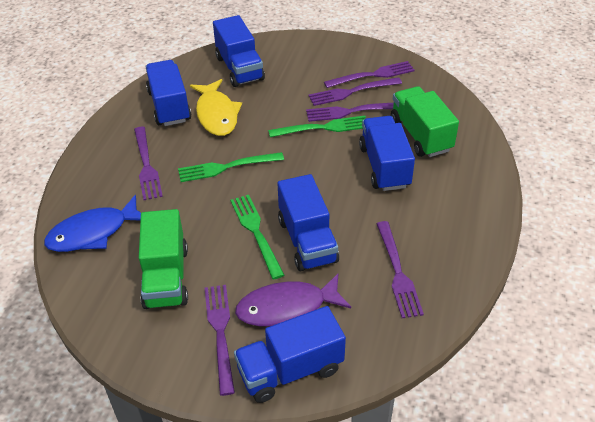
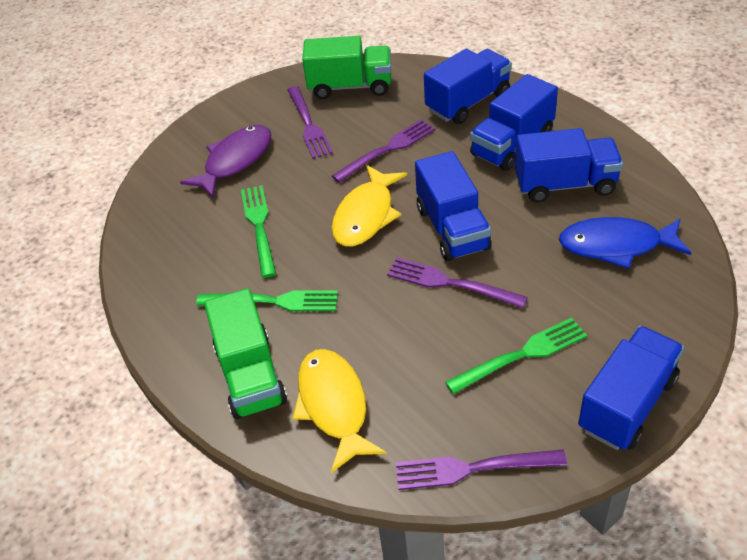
purple fork: [134,127,163,200] [205,285,235,396] [306,103,394,122] [308,77,402,106] [324,61,415,88] [376,221,424,318] = 6 -> [287,86,333,159] [332,120,435,183] [387,258,528,308] [396,450,567,490] = 4
yellow fish: [190,79,242,136] = 1 -> [292,349,387,473] [332,165,407,246] = 2

